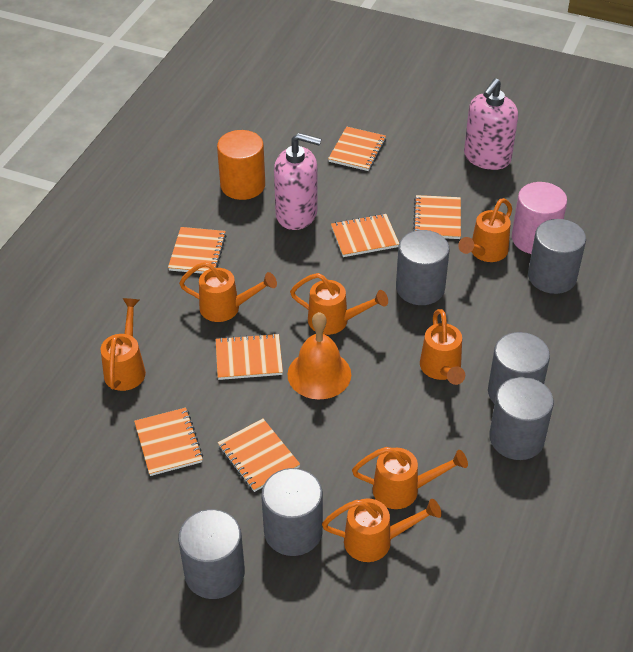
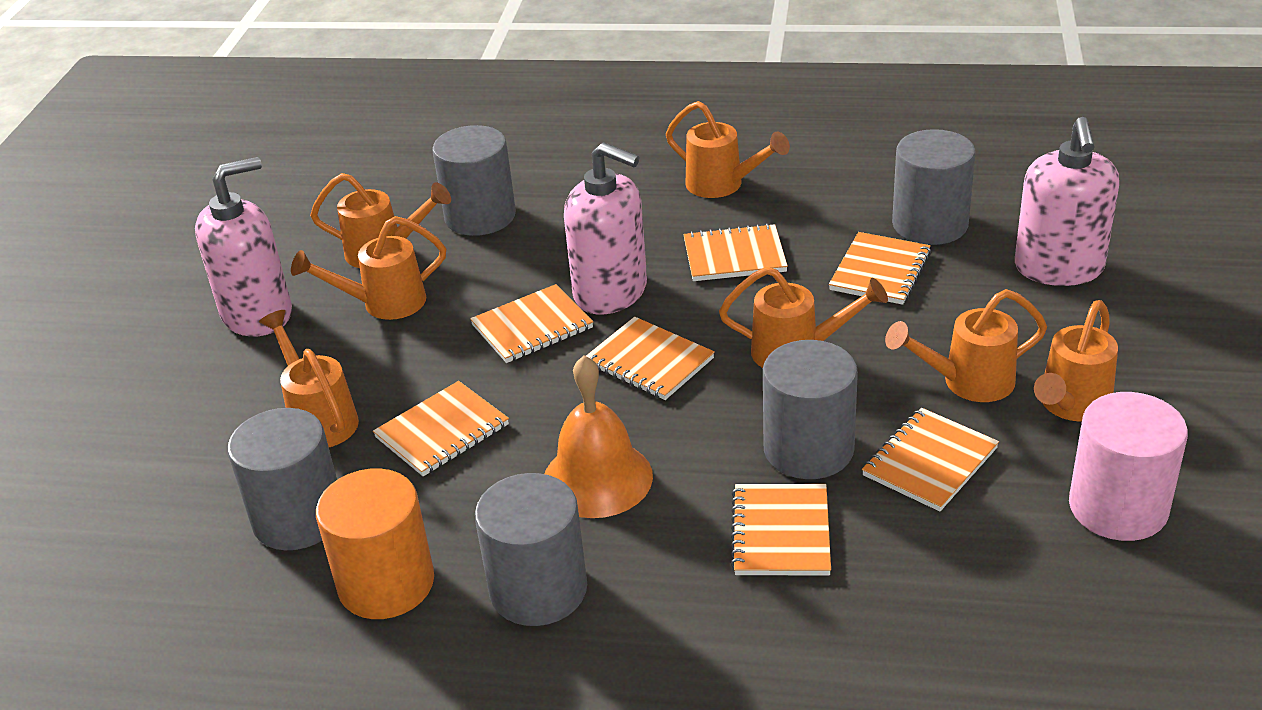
grey cylinder: [178,509,245,599] [261,468,323,556] [396,230,450,305] [488,332,550,404] [489,377,554,460] [528,219,586,294] = 6 -> [227,408,337,550] [432,125,516,236] [475,473,587,626] [763,340,858,479] [892,129,976,245] = 5
pink soap dispenser: [274,133,321,230] [464,78,518,170] = 2 -> [195,157,292,336] [564,142,647,314] [1015,117,1119,286] = 3

